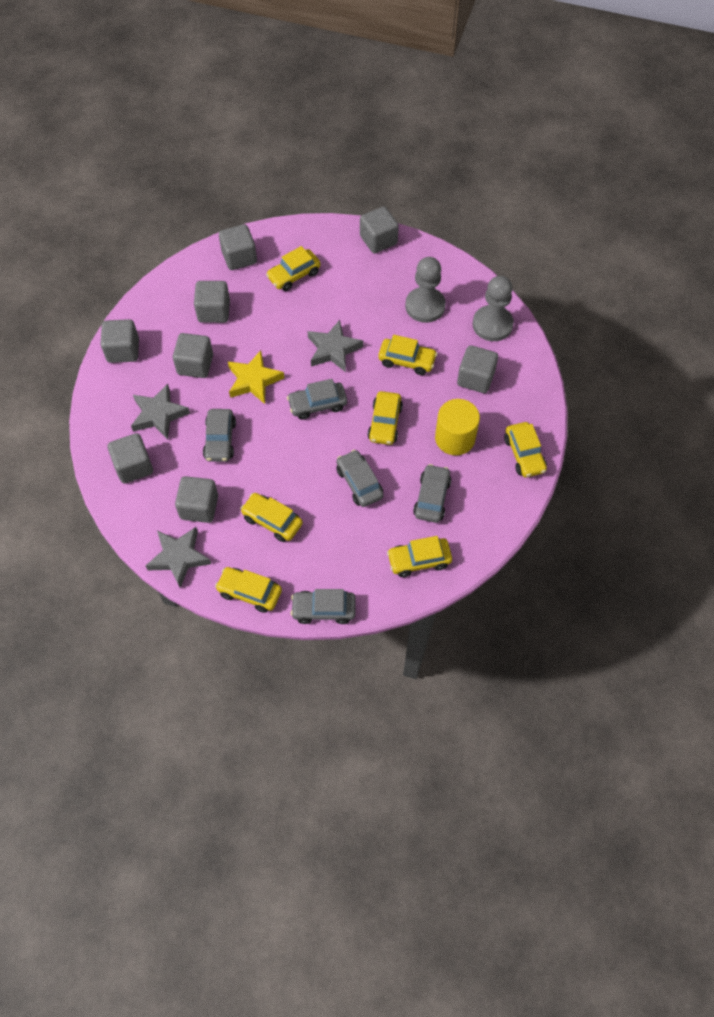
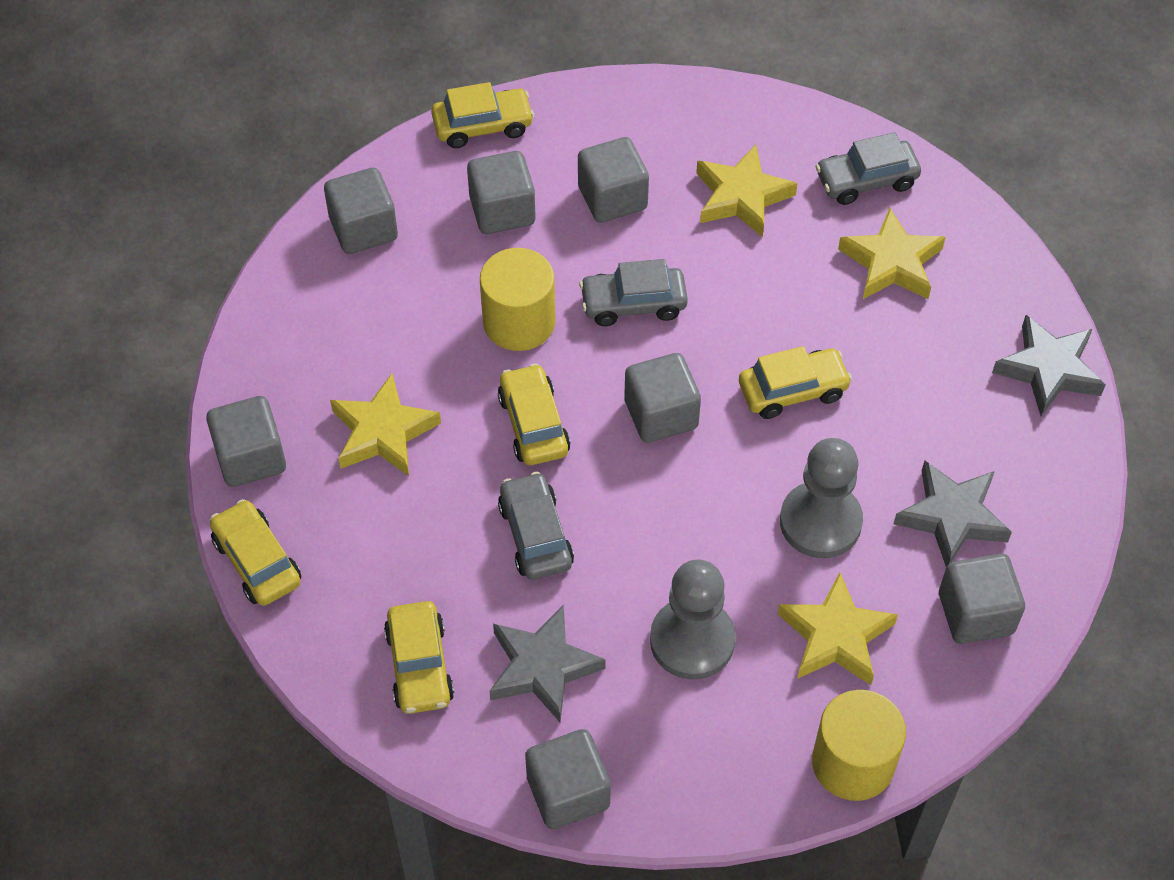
grey car: [203,409,236,462] [287,379,347,420] [291,589,355,624] [336,450,383,507] [413,464,451,523] = 5 -> [498,472,574,580] [579,259,688,326] [816,132,921,205] = 3
grey cube: [100,319,139,363] [108,433,153,483] [173,333,213,378] [175,476,218,523] [194,281,230,323] [219,224,257,270] [360,206,399,253] [457,345,498,393] = 8 -> [206,396,286,487] [324,168,398,254] [467,151,536,234] [525,729,611,829] [578,137,649,223] [624,353,701,443] [939,554,1025,644] = 7
yellow car: [215,567,282,613] [240,493,303,542] [266,246,321,291] [368,391,403,445] [378,335,437,375] [387,536,452,577] [504,422,547,477] = 7 -> [210,499,301,606] [384,601,454,714] [431,82,534,148] [498,363,571,465] [739,346,852,419] = 5
yellow cylinder: [435,399,480,455] = 1 -> [480,248,555,351] [812,690,906,801] = 2
yellow star: [228,350,284,404] = 1 -> [330,373,441,476] [696,145,798,237] [778,572,898,685] [838,208,946,299] = 4

